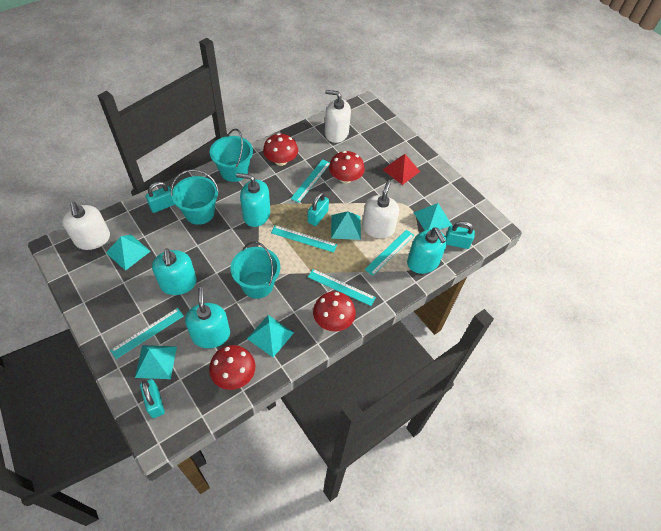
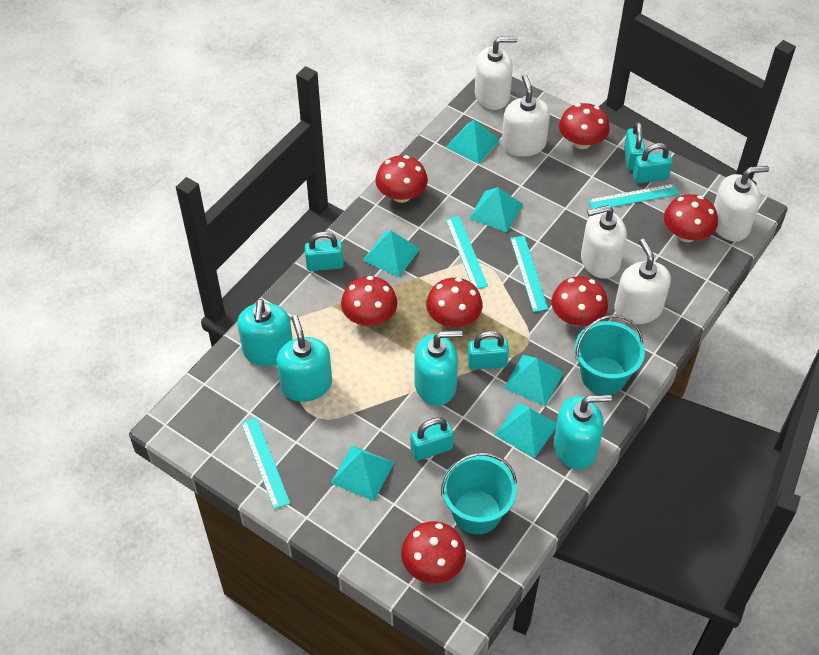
red mushroom: [209,345,255,390] [263,133,298,166] [313,291,356,331] [329,151,365,183] = 4 -> [341,276,398,326] [375,155,428,203] [401,521,466,583] [426,278,483,327] [551,276,608,326] [559,103,610,149] [664,194,718,242] = 7
red pyramid: [383,154,420,185] = 1 -> none = 0
turquoise bucket: [171,170,219,225] [210,129,253,182] [230,241,280,299] = 3 -> [441,452,517,534] [575,315,645,395] = 2
turquoise padlock: [140,379,165,418] [146,182,175,213] [307,192,329,226] [445,221,475,249] = 4 -> [305,232,344,271] [411,418,454,461] [467,331,509,370] [624,122,645,171] [633,143,673,183] = 5
turquoise pyramid: [106,235,151,271] [135,345,177,379] [247,315,294,357] [331,211,361,240] [413,203,452,230] = 5 -> [331,446,395,501] [362,231,420,277] [445,119,500,164] [469,187,523,232] [495,402,557,458] [504,355,564,406] = 6
turquoise ruler: [110,308,184,359] [271,225,337,253] [291,159,330,203] [308,269,376,306] [364,230,414,276] = 5 -> [241,417,290,509] [446,216,488,289] [510,236,548,312] [588,184,679,209] = 4
white soap dispenser: [62,202,110,250] [325,90,351,143] [362,180,399,238] = 3 -> [475,37,517,110] [502,74,550,157] [581,205,627,279] [614,239,671,324] [714,166,769,241] = 5

